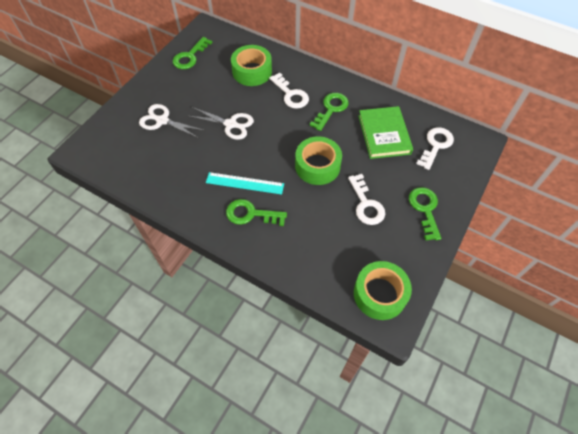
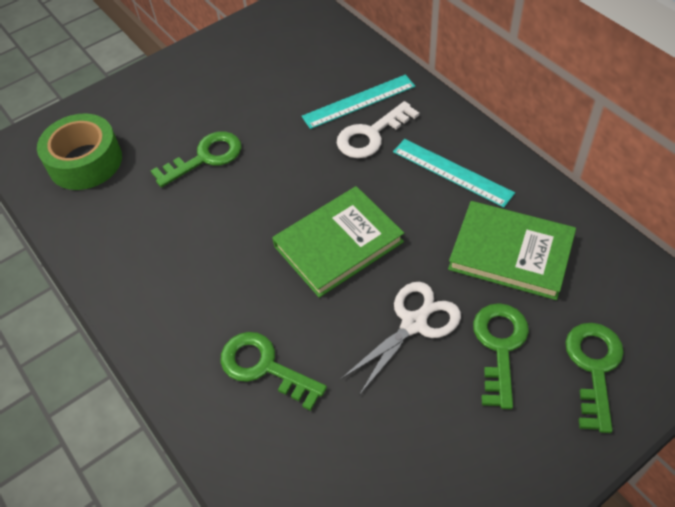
green book: [358,106,413,159] = 1 -> [272,186,404,298] [448,201,576,300] = 2
green tape: [231,45,272,86] [295,136,342,185] [354,261,412,320] = 3 -> [37,114,122,190] = 1
turquoise ruler: [206,172,284,195] = 1 -> [302,75,415,129] [393,139,515,207] = 2
white key: [269,72,309,109] [348,174,385,225] [416,127,454,170] = 3 -> [337,101,419,158] = 1
white scissors: [139,104,205,138] [189,107,254,140] = 2 -> [340,282,461,396] = 1

